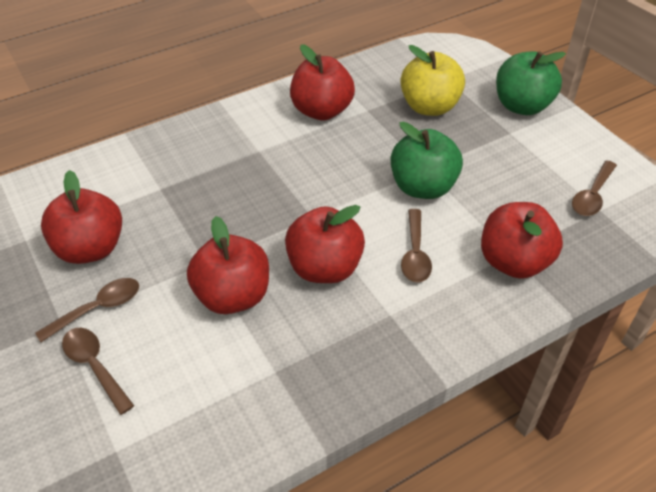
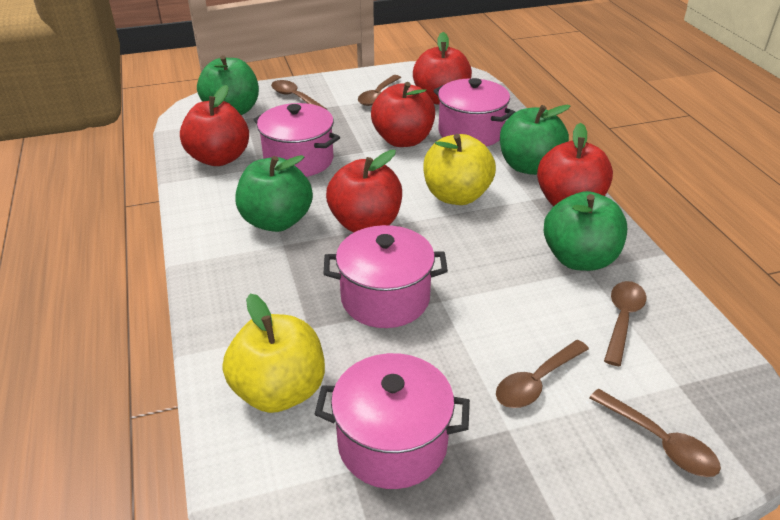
brown spoon: [35,278,139,342] [62,328,134,415] [401,209,432,282] [572,160,617,216] = 4 -> [271,80,327,110] [358,75,401,106] [496,340,589,408] [590,389,721,477] [604,281,646,366] = 5
green apple: [391,122,463,199] [496,51,566,115] = 2 -> [197,55,259,115] [236,155,313,232] [500,105,570,175] [544,191,627,271] = 4
pink pot: none = 0 -> [254,103,340,177] [315,353,470,489] [324,225,448,328] [433,78,515,147] = 4
yellow apple: [400,45,465,116] = 1 -> [223,294,325,413] [423,134,496,205] = 2

